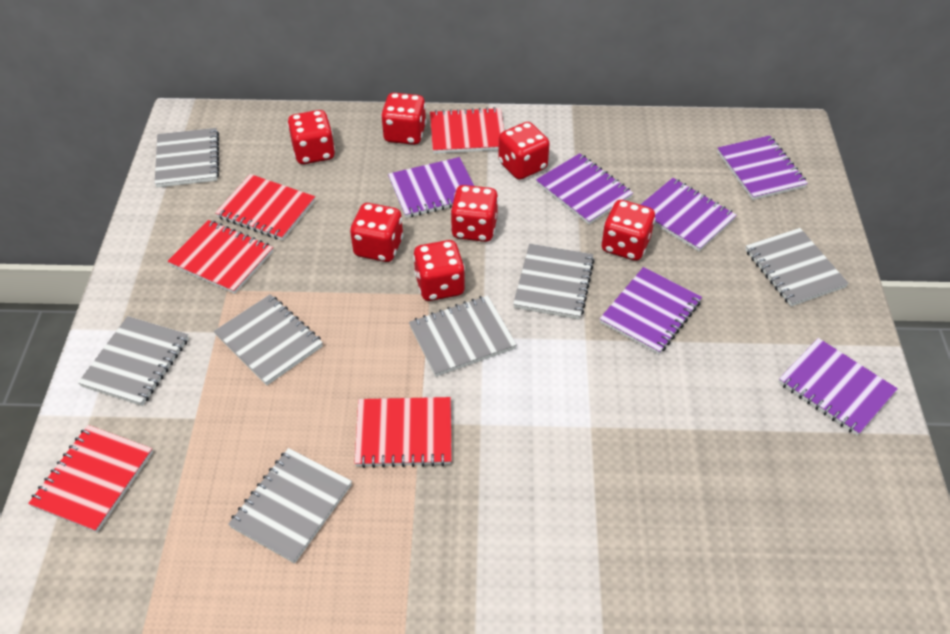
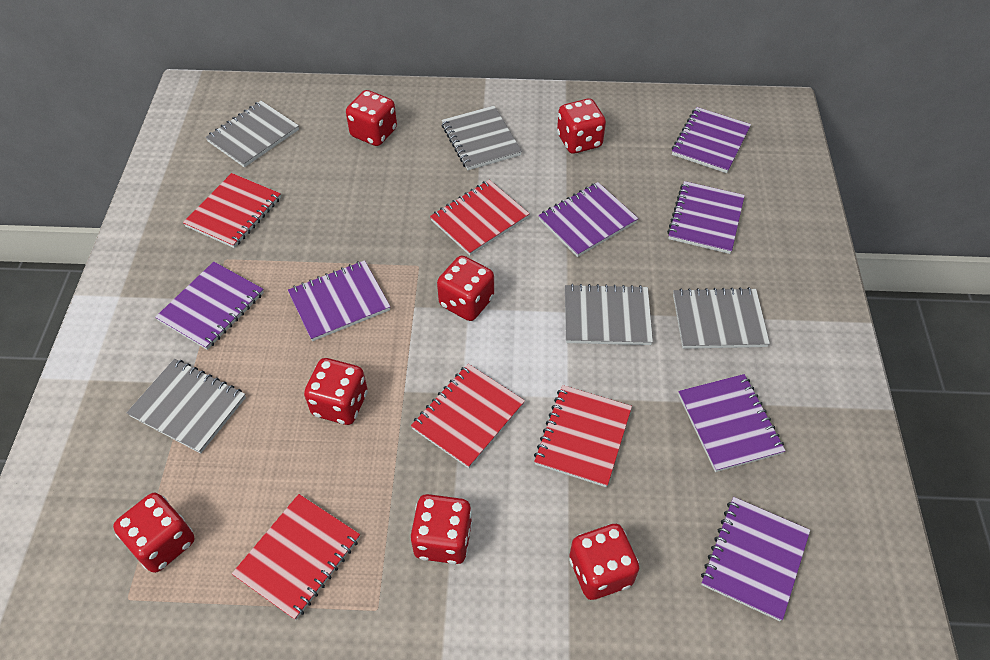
grey notebook: [78,316,189,406] [155,128,219,188] [214,294,323,385] [228,448,352,564] [409,296,517,377] [513,244,595,319] [745,228,849,306] = 7 -> [127,359,246,454] [205,101,299,167] [441,106,522,170] [565,284,653,345] [673,287,770,349] = 5
purple notebook: [388,157,474,218] [536,153,633,225] [600,267,702,355] [640,178,737,252] [717,135,808,200] [778,338,898,436] = 6 -> [155,262,264,350] [288,260,391,341] [538,182,638,257] [667,181,745,254] [672,107,751,173] [678,374,786,472] [701,497,810,621] = 7

